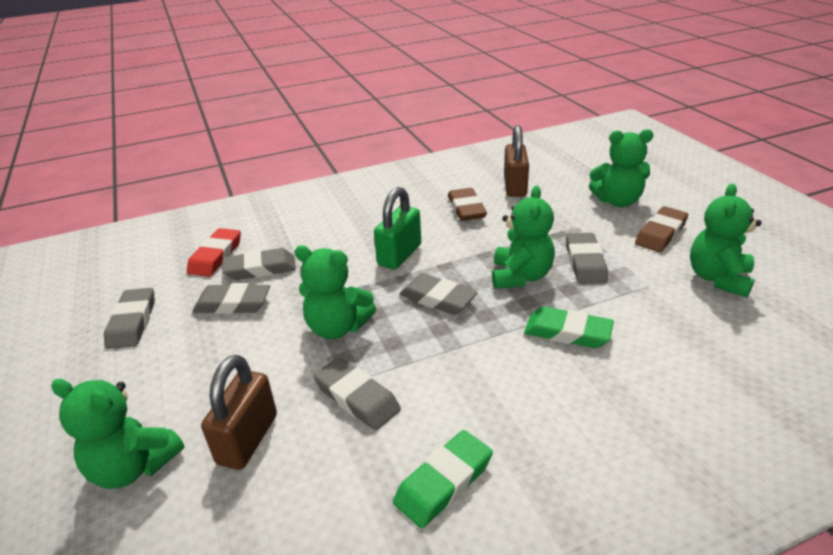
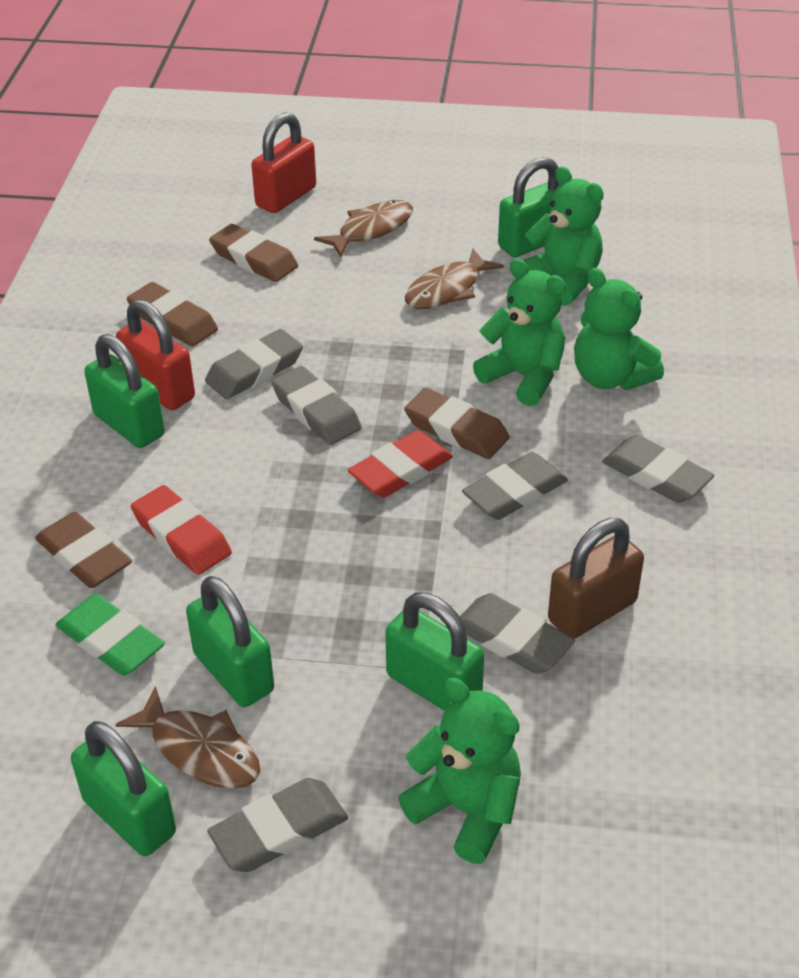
brown eraser: [448,188,487,221] [635,206,688,252] = 2 -> [35,512,132,588] [127,282,218,347] [209,224,298,282] [404,388,510,459] = 4
brown fish: none = 0 -> [115,686,260,789] [314,200,413,257] [405,249,504,309] = 3
brown padlock: [201,355,277,470] [504,125,529,197] = 2 -> [548,518,644,639] = 1
green eraser: [393,430,493,529] [524,306,614,348] = 2 -> [55,594,165,675] = 1
green padlock: [374,187,421,269] = 1 -> [71,721,176,856] [84,334,165,448] [186,576,274,707] [385,593,484,711] [498,157,560,257] = 5
green teddy bear: [51,379,184,489] [294,245,376,339] [492,185,555,289] [589,129,654,207] [690,184,762,298] = 5 -> [398,678,521,864] [473,259,566,406] [523,166,604,306] [574,268,664,390] = 4
red eraser: [187,228,241,277] = 1 -> [131,485,232,575] [348,430,453,498] = 2
red padlock: none = 0 -> [116,299,195,410] [251,112,316,213] = 2

